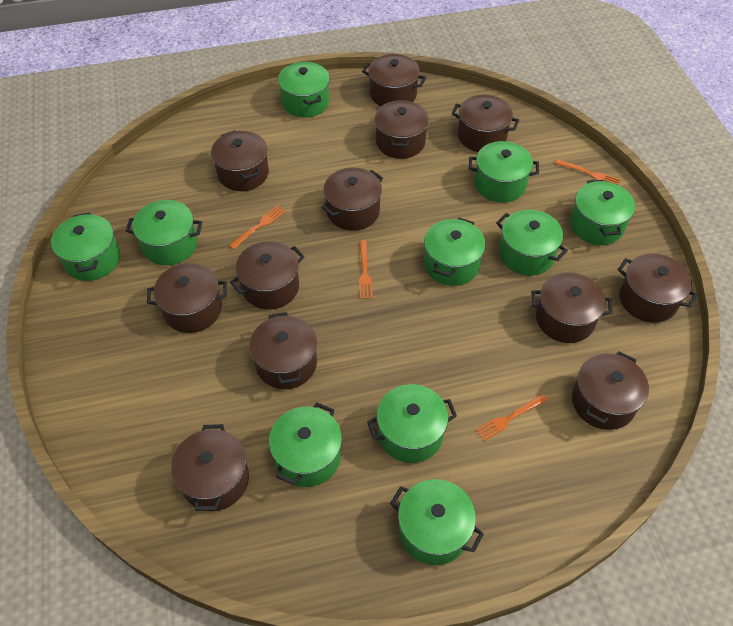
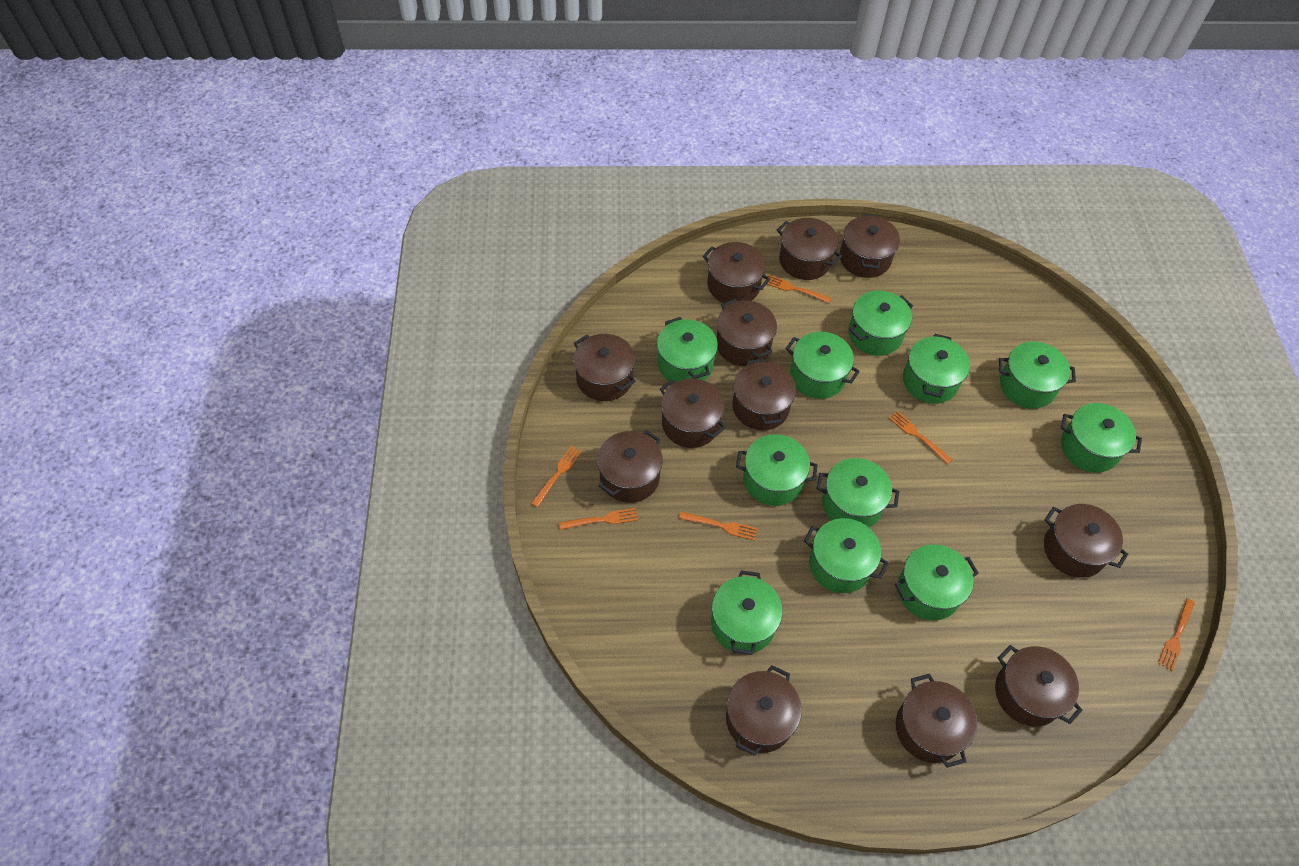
green pot: [51,212,120,281] [126,200,202,265] [269,402,342,487] [278,62,330,118] [367,384,457,463] [390,479,484,565] [424,218,486,286] [469,141,539,202] [496,210,568,276] [570,180,635,245] = 10 -> [657,317,718,382] [711,570,783,655] [736,434,818,506] [785,332,860,399] [804,518,888,593] [816,458,900,527] [848,290,913,356] [895,544,979,620] [903,334,970,404] [999,341,1076,409] [1061,403,1142,473] = 11
orange fork: [229,206,285,249] [359,240,373,299] [476,394,548,441] [555,159,621,185] = 4 -> [531,445,582,507] [559,508,638,530] [679,512,758,541] [767,275,832,303] [889,411,952,464] [1158,598,1195,671] = 6

